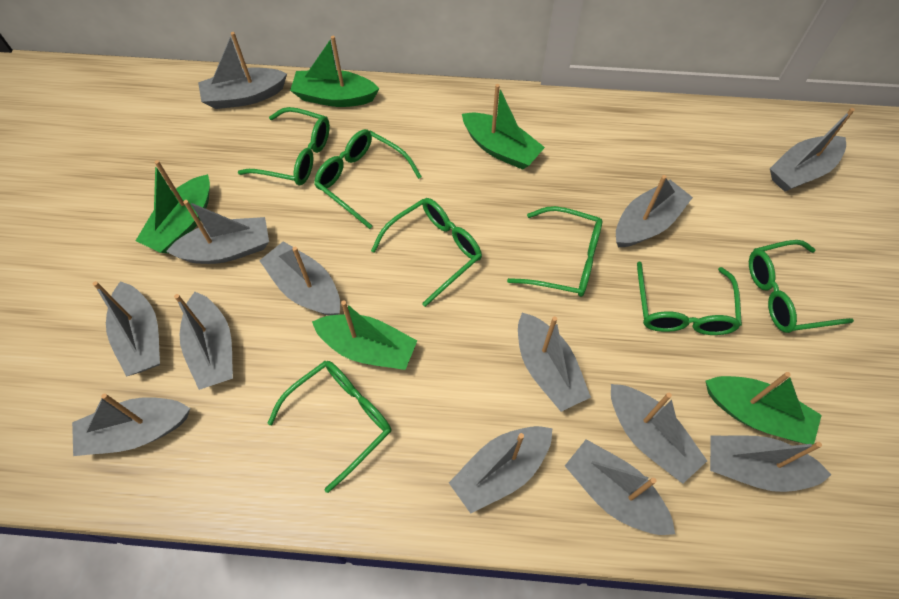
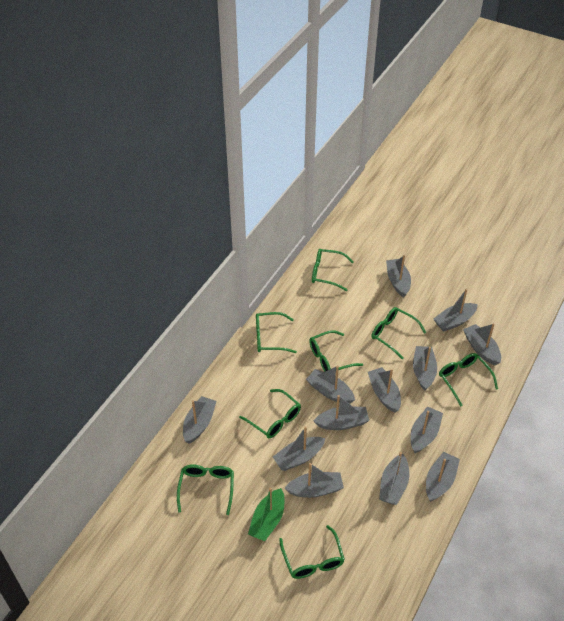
green boat: [136,160,210,253] [290,36,379,107] [312,301,417,370] [462,84,545,170] [705,372,822,444] = 5 -> [248,488,284,541] = 1
green glasses: [238,107,330,185] [267,361,392,493] [314,129,422,229] [371,198,482,307] [507,206,602,297] [637,262,742,335] [749,240,854,333] = 7 -> [177,464,234,515] [239,389,301,438] [256,312,297,353] [279,525,345,579] [309,330,363,372] [312,249,354,291] [371,307,426,359] [439,353,498,406] = 8

